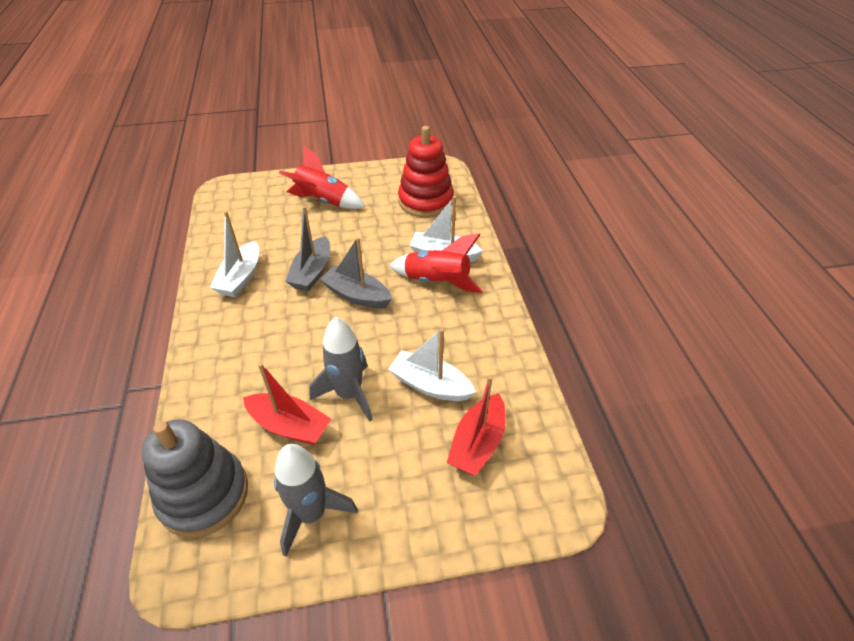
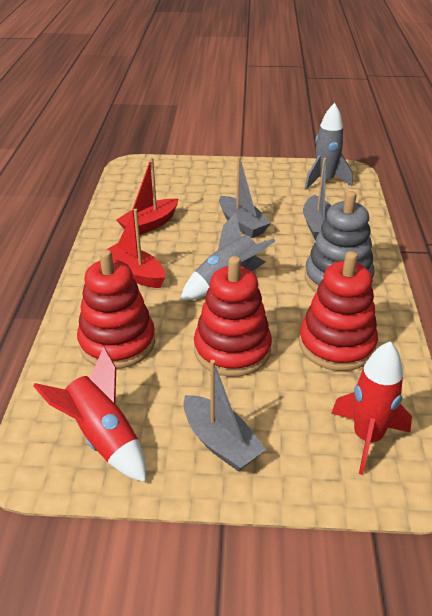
grey boat: [285,206,330,292] [320,237,392,309] = 2 -> [183,360,266,471] [219,156,271,238] [303,158,331,241] = 3
red stacking toy: [398,126,454,217] = 1 -> [77,250,155,369] [194,256,272,377] [299,251,378,371] = 3
white boat: [210,211,259,297] [388,328,476,401] [409,196,483,262] = 3 -> none = 0

